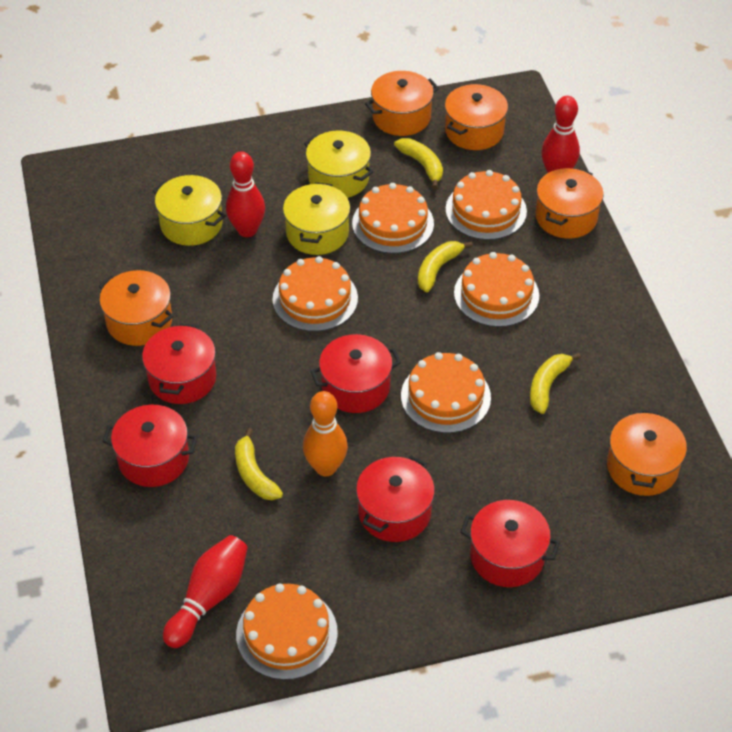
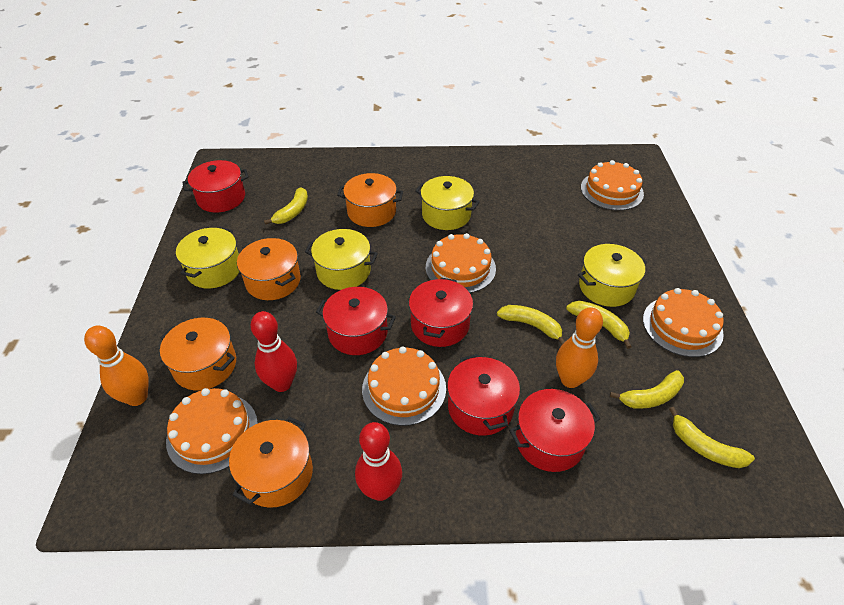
orange bowling pin: [303,391,348,476] = 1 -> [84,325,149,406] [556,307,603,388] = 2
orange cake: [236,583,338,680] [273,256,358,332] [352,183,434,254] [401,352,491,433] [445,170,527,240] [454,252,539,327] = 6 -> [166,388,258,474] [362,346,446,426] [426,233,496,293] [581,160,644,211] [643,288,724,357] = 5
orange pot: [99,270,174,346] [365,71,439,136] [445,84,508,150] [535,168,604,239] [607,410,687,496] = 5 -> [160,318,236,390] [229,416,313,508] [237,238,301,300] [337,173,403,227] = 4
red bowling pin: [163,535,248,648] [226,151,265,237] [541,96,580,173] = 3 -> [250,311,297,392] [355,422,402,501] = 2
yellow banana: [235,428,283,500] [394,138,443,189] [418,241,473,292] [530,353,581,414] = 4 -> [264,187,308,225] [497,305,565,345] [566,301,632,349] [610,370,684,409] [669,407,755,468] = 5
yellow pot: [153,175,226,246] [283,182,350,255] [304,130,373,198] = 3 -> [176,227,240,288] [305,229,378,290] [415,176,480,230] [578,244,647,307] = 4

